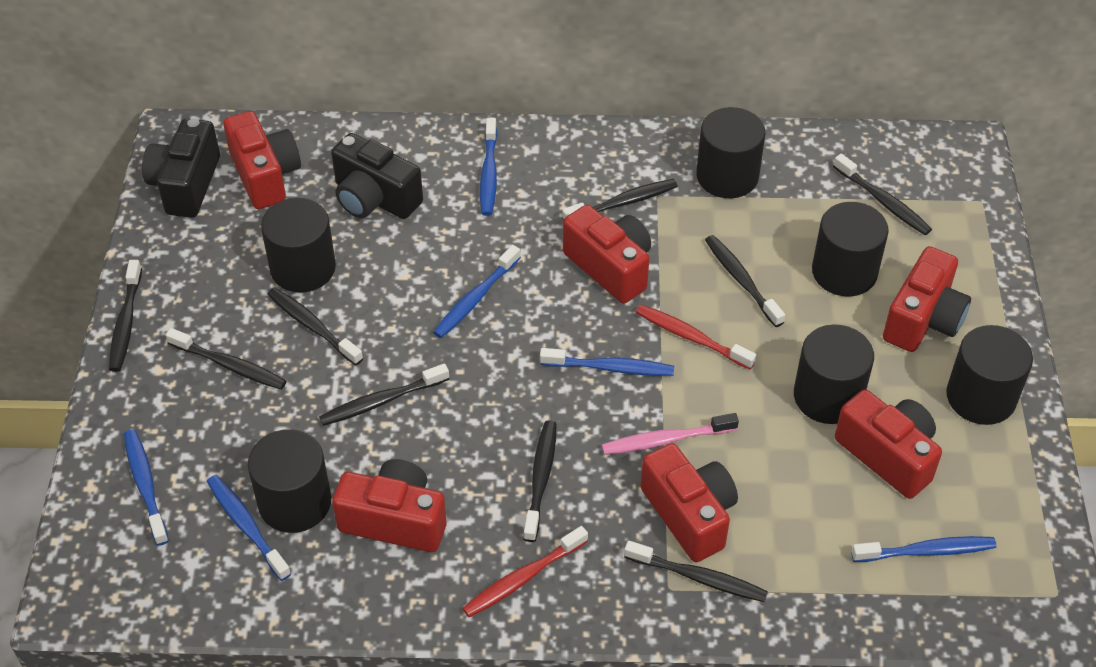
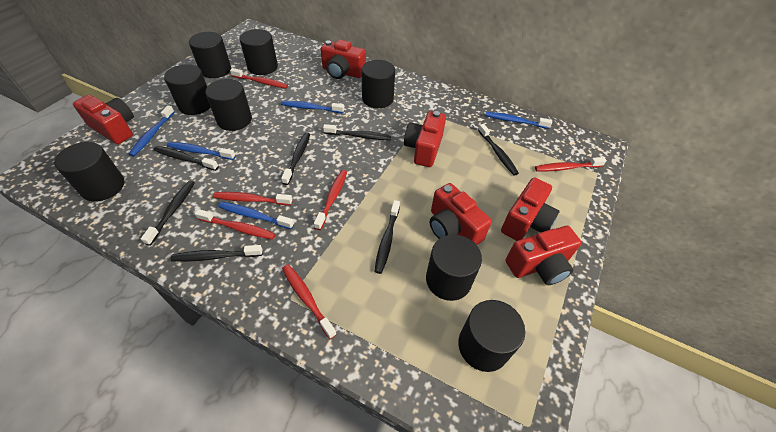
black camera: [142,118,220,218] [331,133,423,219] = 2 -> none = 0
black cylinder: [248,429,331,533] [261,198,336,292] [696,107,765,198] [794,324,874,424] [812,202,889,297] [946,325,1033,425] = 6 -> [54,142,124,202] [164,64,211,115] [189,32,231,78] [205,79,252,131] [240,29,278,75] [361,60,395,108] [426,234,482,301] [458,300,525,372] = 8
black toothbrush: [109,260,142,372] [166,328,287,390] [267,287,363,365] [319,363,449,426] [523,420,557,542] [562,179,678,221] [624,541,768,602] [705,235,785,327] [833,154,932,235] = 9 -> [141,181,195,246] [154,146,219,171] [170,245,263,262] [281,133,310,185] [323,124,391,140] [374,200,400,274] [478,124,519,176] = 7
blue toothbrush: [124,429,169,546] [207,475,291,581] [433,245,521,338] [480,118,497,216] [540,348,674,376] [851,536,996,562] = 6 -> [129,105,175,157] [167,142,236,160] [218,202,294,229] [281,101,344,113] [485,112,552,129] = 5
pink toothbrush: [602,413,739,455] = 1 -> none = 0
red toothbrush: [462,526,588,617] [636,305,757,369] = 2 -> [195,209,276,240] [213,192,292,205] [230,68,288,89] [282,264,337,339] [314,170,347,230] [535,157,607,171] = 6

